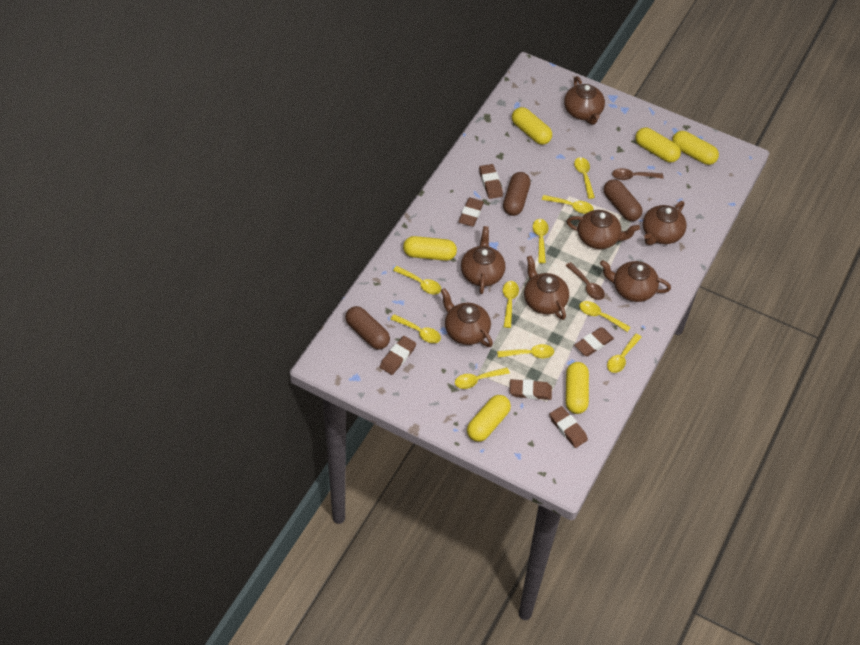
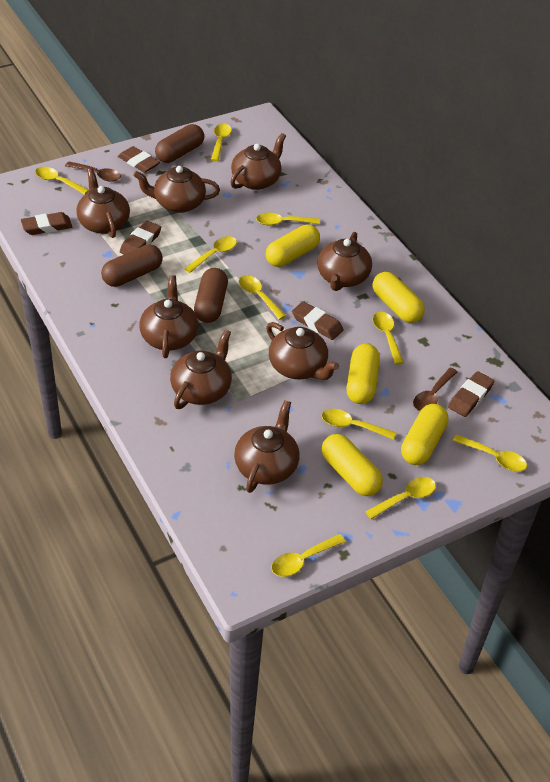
brown eraser: [380,336,416,375] [458,197,484,227] [479,164,503,199] [509,379,552,400] [549,406,588,448] [574,327,614,356] = 6 -> [21,212,72,235] [118,146,160,173] [120,221,161,254] [292,301,343,340] [448,371,494,417] = 5
brown teapot: [441,288,493,347] [461,226,506,294] [524,256,569,320] [564,76,605,125] [566,210,640,249] [600,260,671,302] [643,201,687,245] = 7 -> [76,168,130,238] [133,166,220,213] [139,275,198,358] [170,329,232,409] [230,133,286,190] [234,400,300,493] [266,322,339,380] [317,232,372,291] = 8
yellow capsule: [403,236,457,261] [467,395,511,442] [512,107,552,145] [566,362,589,414] [635,127,681,163] [672,131,719,165] = 6 -> [266,225,320,267] [322,434,383,496] [346,344,380,404] [372,272,425,323] [401,404,449,465] = 5

